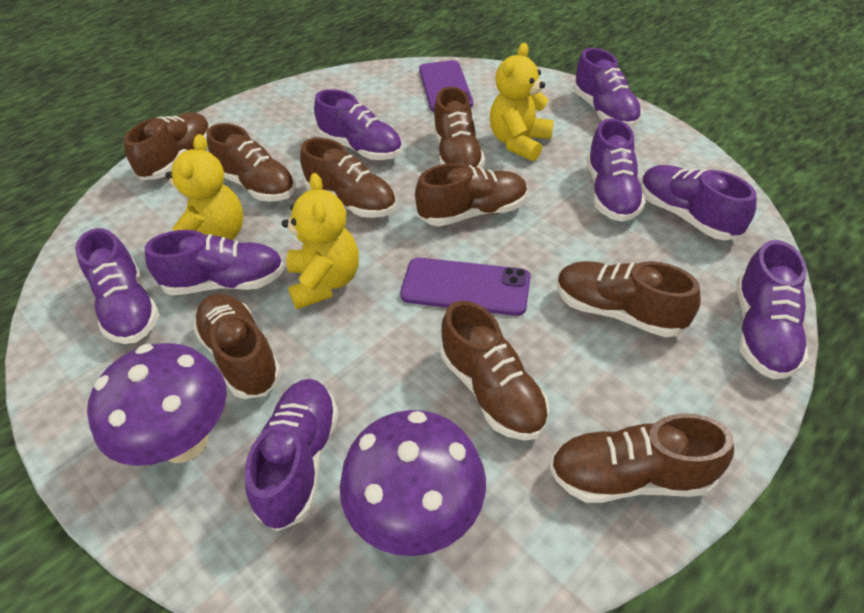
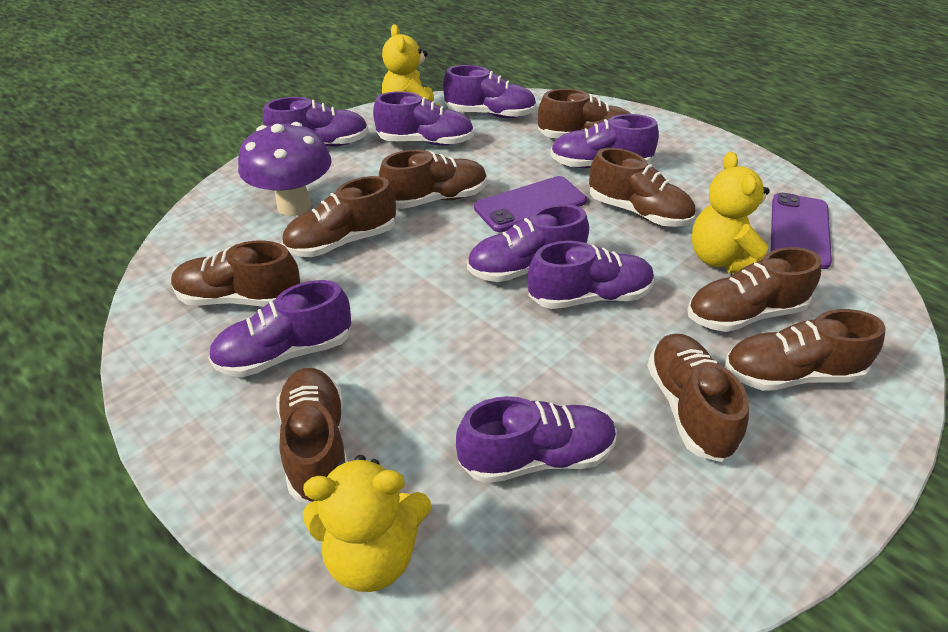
purple mushroom: [87,343,227,466] [340,410,486,556] = 2 -> [238,122,331,216] = 1

